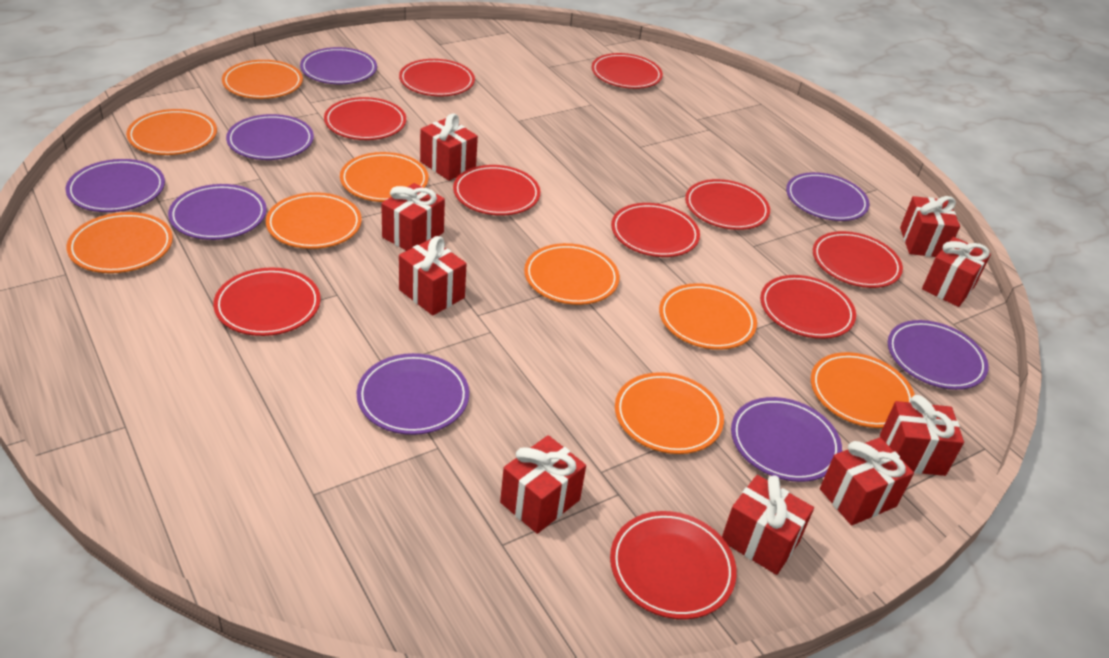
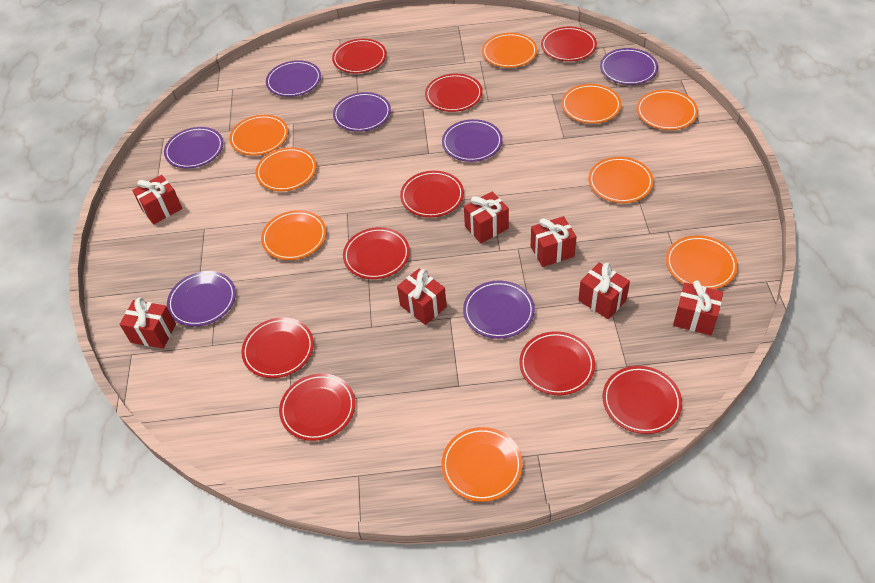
purple plate: [65,159,165,212] [168,184,267,240] [226,114,314,160] [300,47,377,84] [357,353,469,435] [731,397,842,482] [786,172,870,221] [888,320,989,390] = 8 -> [164,127,223,168] [167,271,236,326] [266,60,321,97] [333,92,391,132] [442,119,503,162] [463,281,535,339] [600,48,658,85] = 7
red gift: [381,183,445,251] [399,236,467,316] [420,113,478,181] [500,435,586,534] [722,475,814,575] [820,437,914,525] [880,395,964,476] [900,196,960,257] [922,237,991,307] = 9 -> [119,297,176,349] [132,175,182,225] [397,269,447,325] [464,192,509,243] [531,216,577,267] [578,263,630,319] [673,280,723,335] = 7
red plate: [213,267,321,336] [324,97,406,140] [399,59,475,96] [453,165,540,215] [591,53,663,89] [610,511,737,619] [611,203,700,257] [685,179,770,230] [760,275,856,339] [813,231,903,288] = 10 -> [241,317,314,378] [279,373,355,441] [332,39,387,73] [343,227,410,279] [400,171,464,217] [425,74,483,112] [519,331,595,395] [541,26,597,61] [603,366,682,434] = 9

